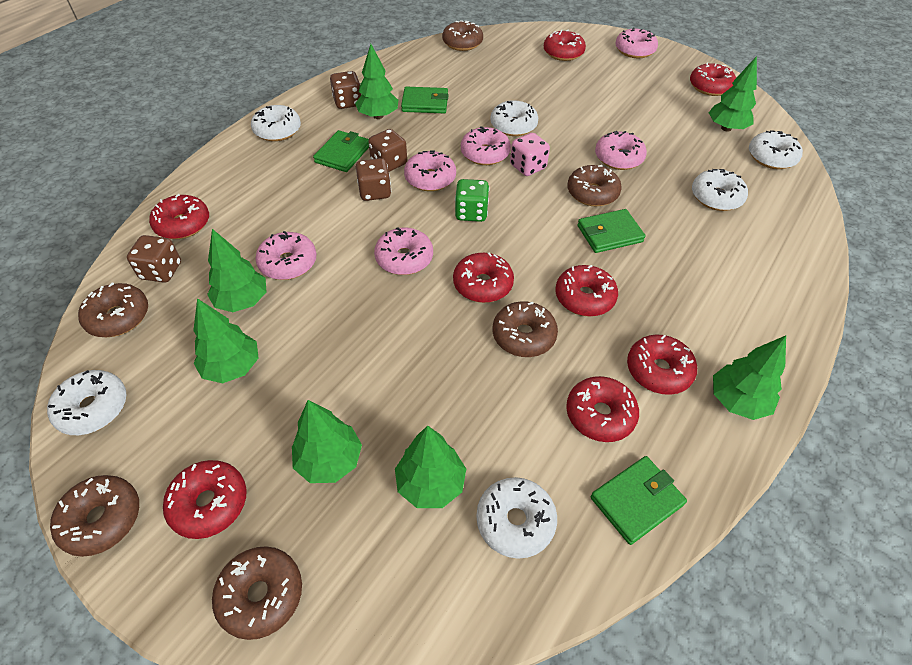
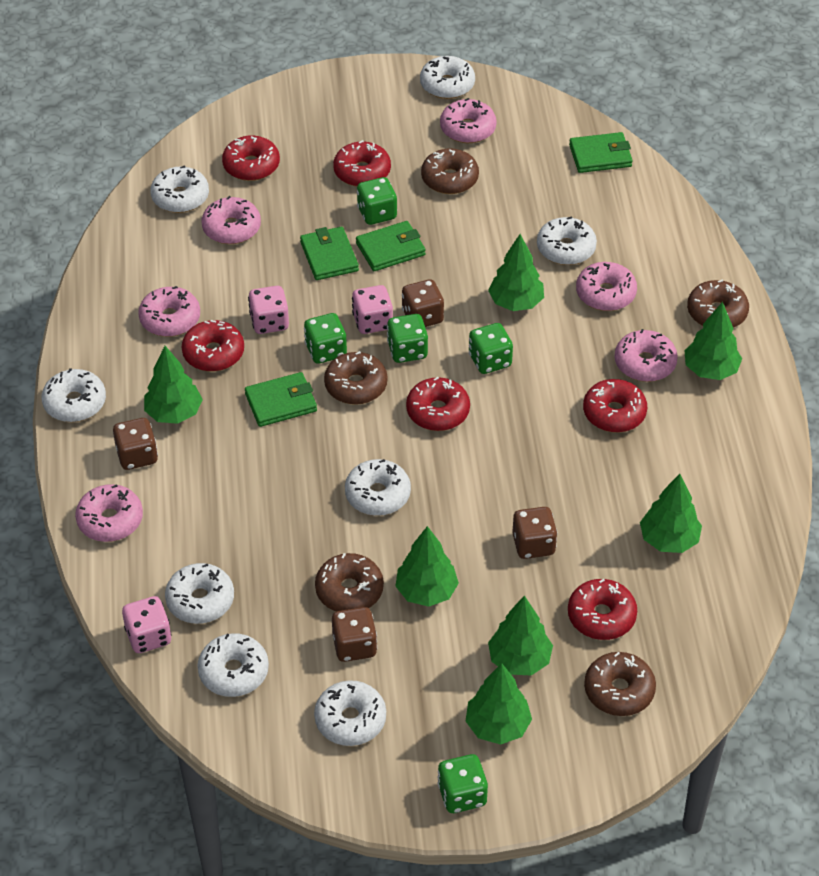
brown donut: [50,475,139,557] [78,282,148,337] [212,546,302,640] [442,20,483,51] [493,301,558,357] [567,165,622,207] = 6 -> [315,553,384,612] [324,351,387,405] [421,148,479,194] [584,652,656,716] [687,280,749,328] = 5
green dice: [455,179,490,222] = 1 -> [304,313,347,364] [357,177,397,225] [387,314,428,363] [437,754,488,813] [469,323,513,374] = 5
pink dice: [510,133,550,176] = 1 -> [122,596,172,653] [248,286,289,334] [352,285,393,334] = 3
red donut: [149,194,209,239] [163,460,247,539] [453,253,514,303] [544,30,586,61] [555,265,618,317] [566,376,639,442] [627,334,697,395] [690,62,736,96] = 8 -> [182,320,244,372] [222,135,280,181] [333,140,391,187] [406,377,470,431] [568,579,637,640] [583,379,647,433] = 6
white donut: [47,370,127,435] [251,105,301,141] [476,477,557,559] [490,100,538,136] [692,169,748,211] [749,130,803,169] = 6 -> [42,368,106,422] [150,165,209,213] [165,563,234,624] [198,633,269,697] [314,680,386,746] [345,459,411,516] [420,56,475,99] [537,216,597,265] = 8

